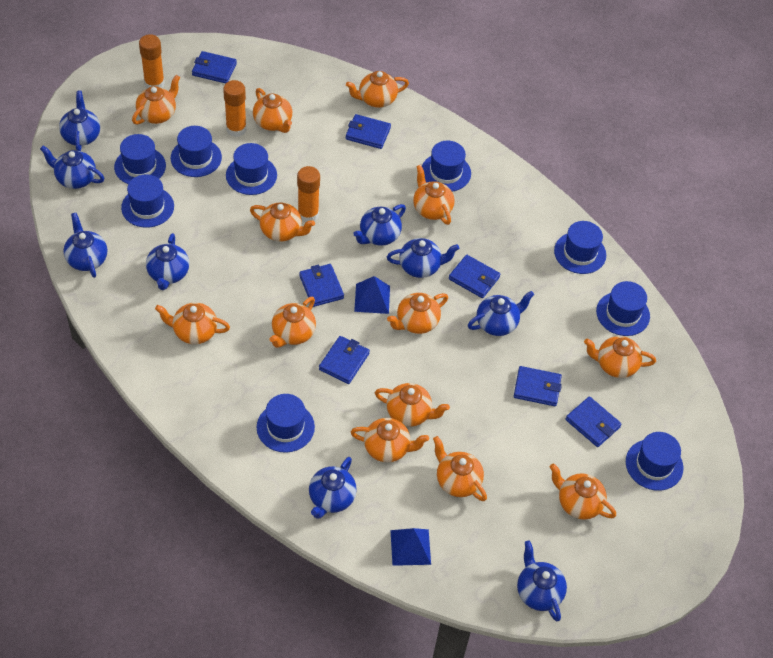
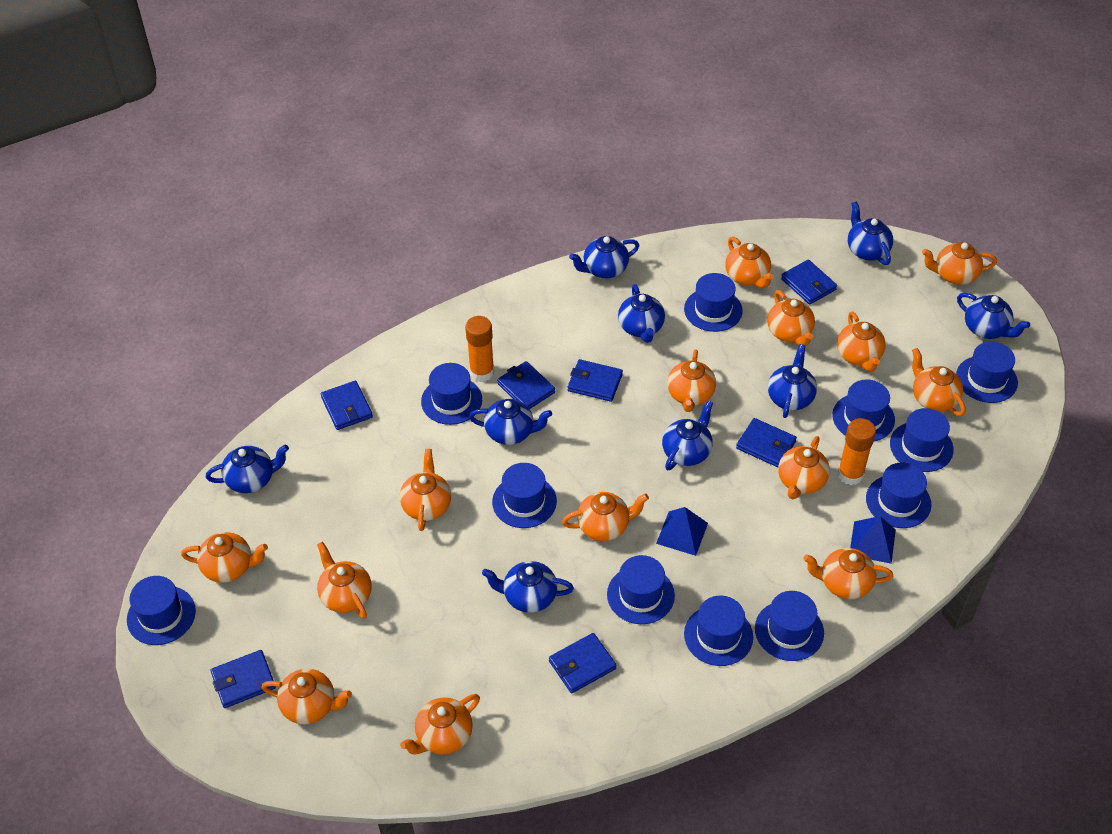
blue hat: [114,134,166,184] [121,174,174,228] [170,126,222,177] [226,143,277,195] [257,394,315,453] [422,141,471,191] [554,221,606,274] [596,281,650,336] [626,432,683,491] = 9 -> [127,576,196,645] [421,363,482,425] [492,463,557,528] [607,555,675,624] [684,273,743,332] [684,596,753,666] [755,591,824,661] [832,379,895,442] [866,462,932,528] [890,408,954,472] [956,342,1018,403] = 11
orange glue stick: [139,34,165,89] [223,80,247,137] [297,166,320,222] = 3 -> [465,316,494,382] [838,418,876,485] = 2
orange teapot: [132,75,180,125] [155,303,230,344] [250,202,315,242] [253,88,292,133] [269,297,316,348] [346,71,409,108] [350,418,429,462] [375,383,450,427] [387,293,448,334] [413,165,454,225] [433,436,487,501] [550,463,616,520] [584,336,656,378] = 13 -> [181,532,268,583] [261,669,352,724] [317,542,372,619] [400,449,451,531] [400,694,480,755] [562,492,649,541] [667,349,716,412] [725,237,774,288] [767,290,815,347] [778,436,830,499] [803,548,893,599] [837,312,886,372] [912,348,966,416] [922,242,997,285] = 14

